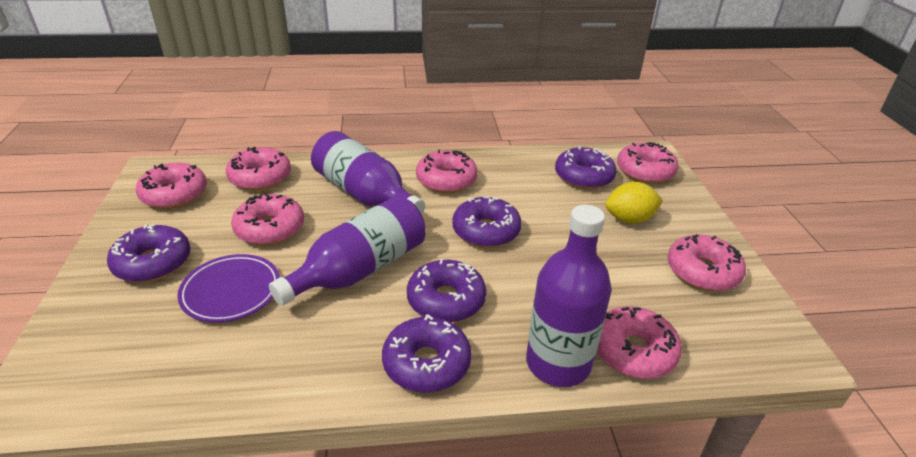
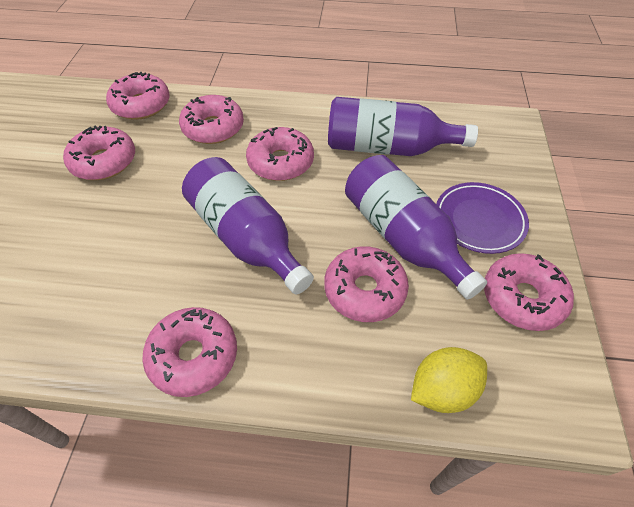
purple donut: [107,224,190,282] [382,314,471,393] [407,259,486,322] [452,196,522,248] [555,146,617,189] = 5 -> none = 0

